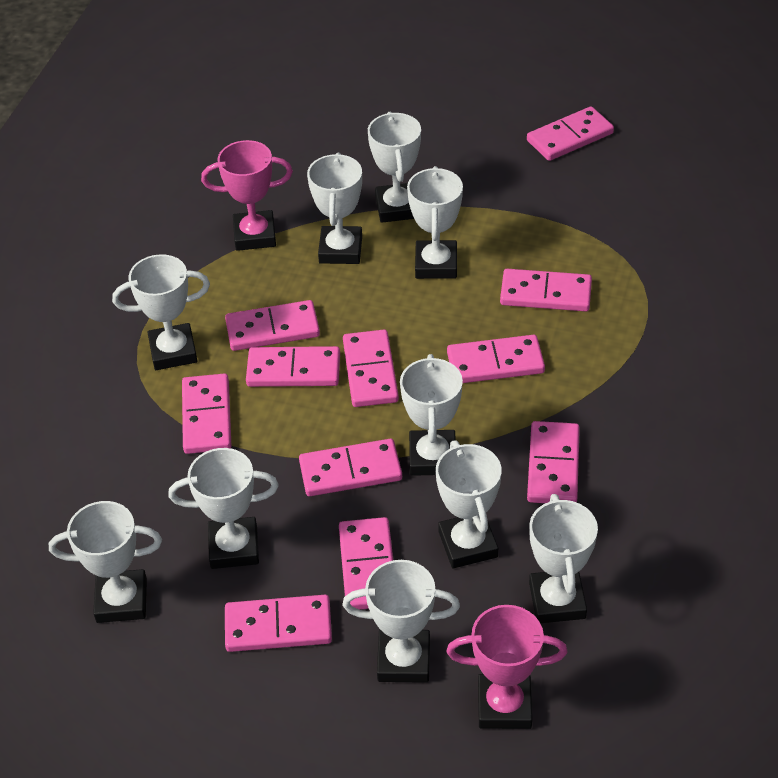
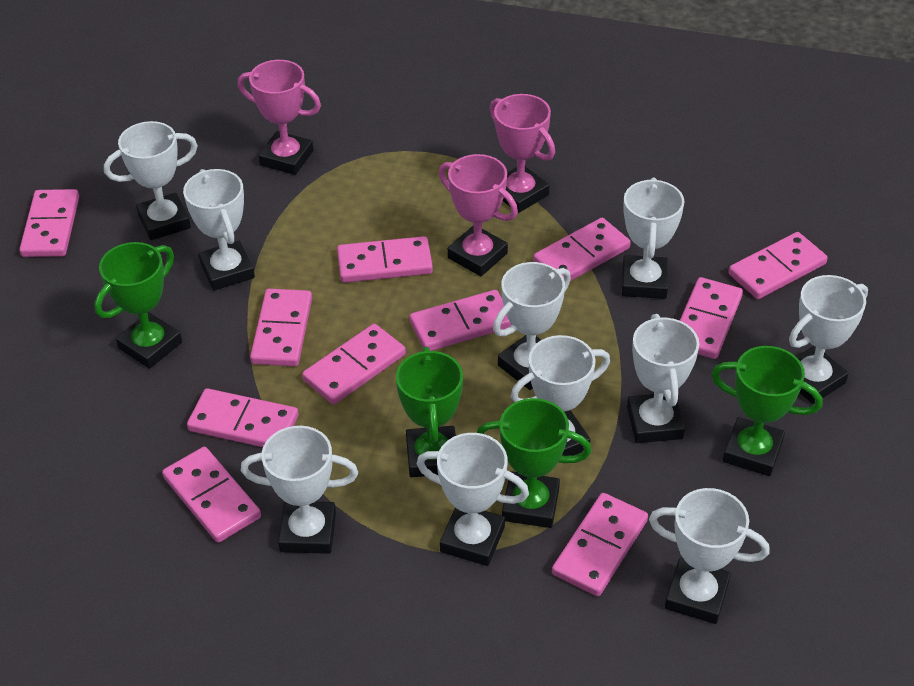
green trophy: none = 0 -> [94,242,182,369] [396,347,463,477] [477,398,591,528] [711,346,822,476] = 4
pink trophy: [201,140,293,251] [447,605,568,729] = 2 -> [238,60,321,175] [439,154,518,276] [490,94,555,213] = 3

